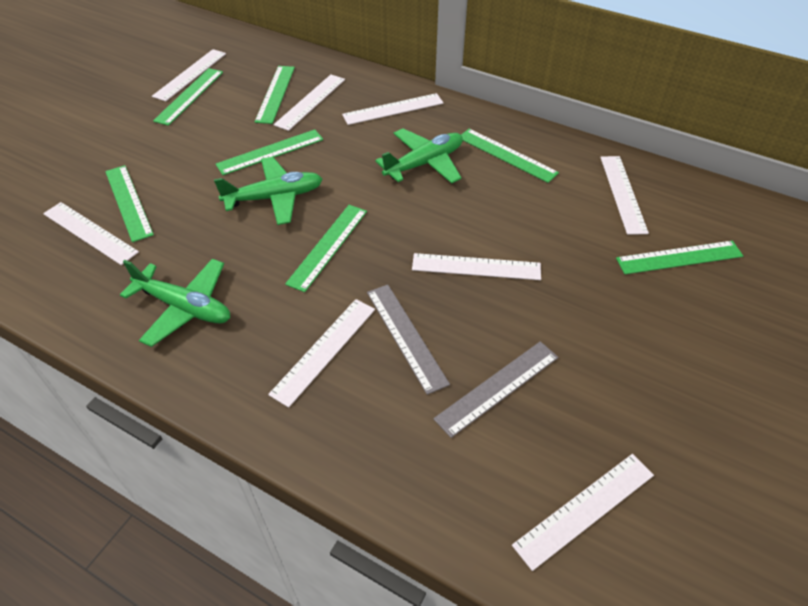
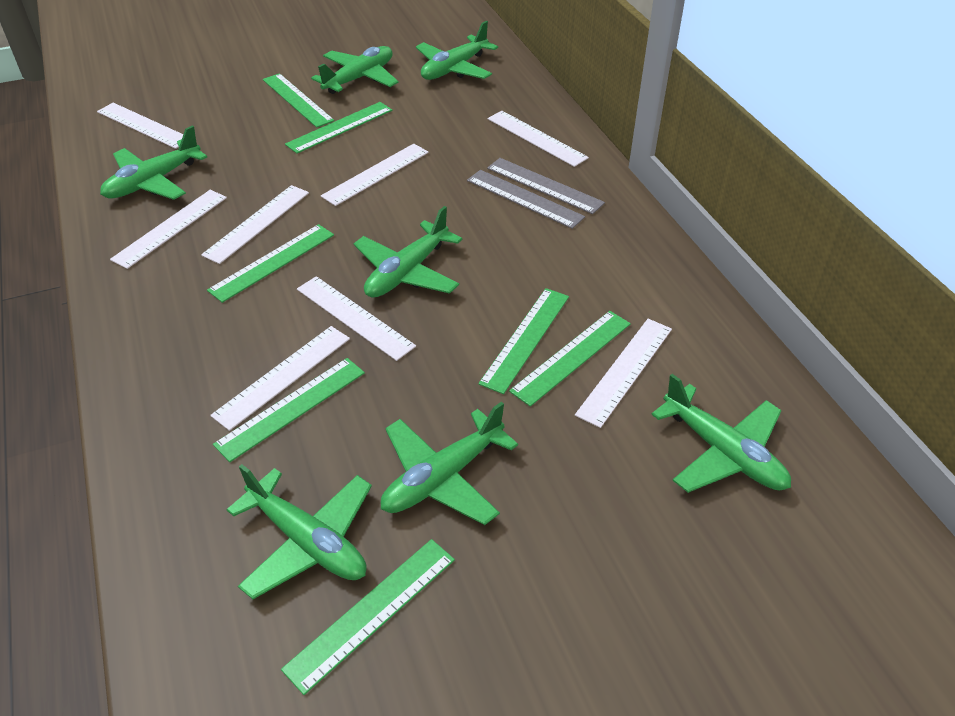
green plane: [120,259,230,347] [214,157,322,225] [375,129,463,183] = 3 -> [100,125,207,200] [227,464,372,599] [311,46,399,94] [354,206,462,298] [381,402,518,525] [416,21,498,80] [651,374,791,493] = 7

